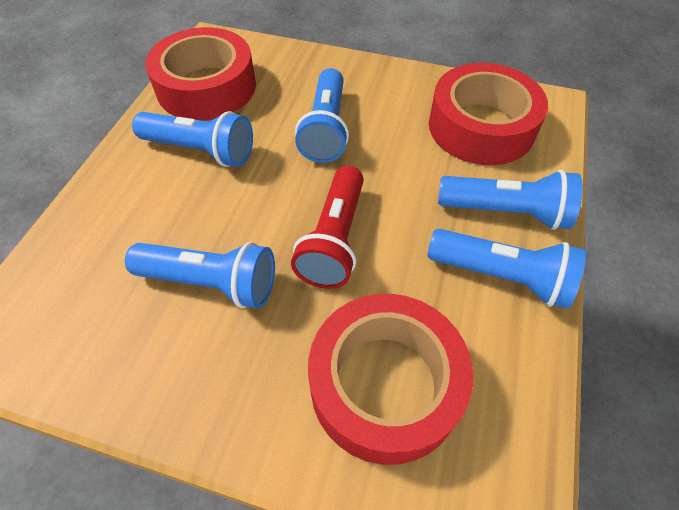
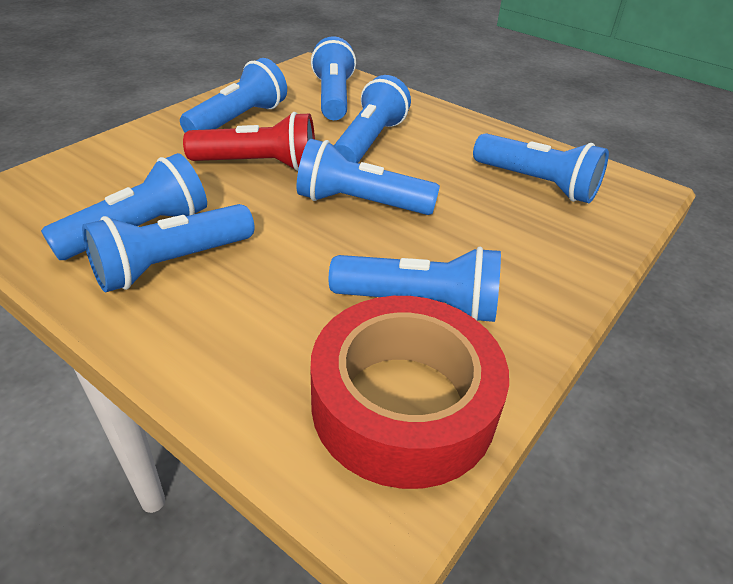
blue flashlight: [125,242,275,308] [132,111,253,167] [295,68,349,163] [428,229,586,309] [438,170,583,230] = 5 -> [41,153,207,260] [82,204,254,292] [180,58,287,133] [296,139,440,215] [311,36,356,120] [329,246,501,322] [334,75,411,163] [473,133,609,203] = 8
red tape: [145,27,256,121] [308,294,473,465] [429,63,548,165] = 3 -> [310,296,509,489] = 1

